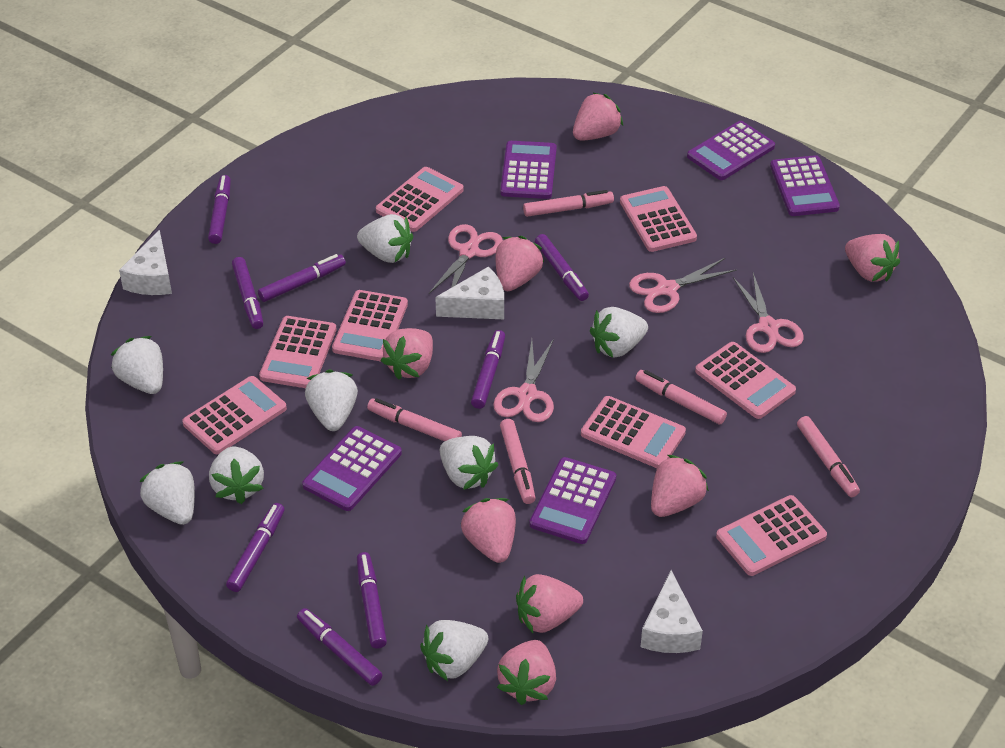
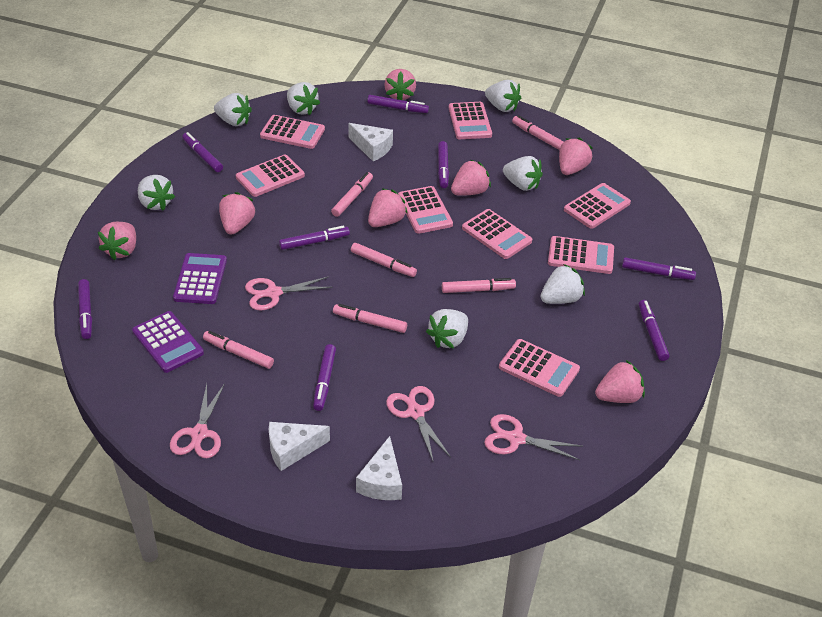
pink marker: [367,398,462,441] [500,419,535,504] [523,190,614,217] [635,370,727,425] [797,416,860,497] = 5 -> [203,331,274,369] [331,172,373,217] [333,304,407,333] [351,243,417,277] [442,278,516,293] [512,115,564,150] = 6
pink strawberry: [381,328,433,380] [460,498,516,563] [496,236,544,291] [497,640,556,705] [516,574,583,633] [573,92,623,141] [651,455,709,517] [845,234,900,282] = 8 -> [98,222,136,260] [219,192,255,235] [368,188,408,227] [384,69,416,100] [451,160,491,196] [559,138,593,175] [595,360,645,403] = 7
purple calculator: [302,426,402,511] [500,141,557,199] [529,457,616,544] [687,121,775,180] [770,155,840,216] = 5 -> [132,311,204,373] [173,253,227,304] = 2
white strawberry: [111,336,163,394] [139,462,195,525] [209,446,264,504] [305,369,358,431] [357,214,413,263] [420,620,488,681] [440,436,499,490] [590,307,648,358] = 8 -> [138,175,175,211] [214,93,252,126] [287,82,320,115] [426,309,468,348] [485,80,521,112] [503,156,543,191] [541,264,585,304] = 7

